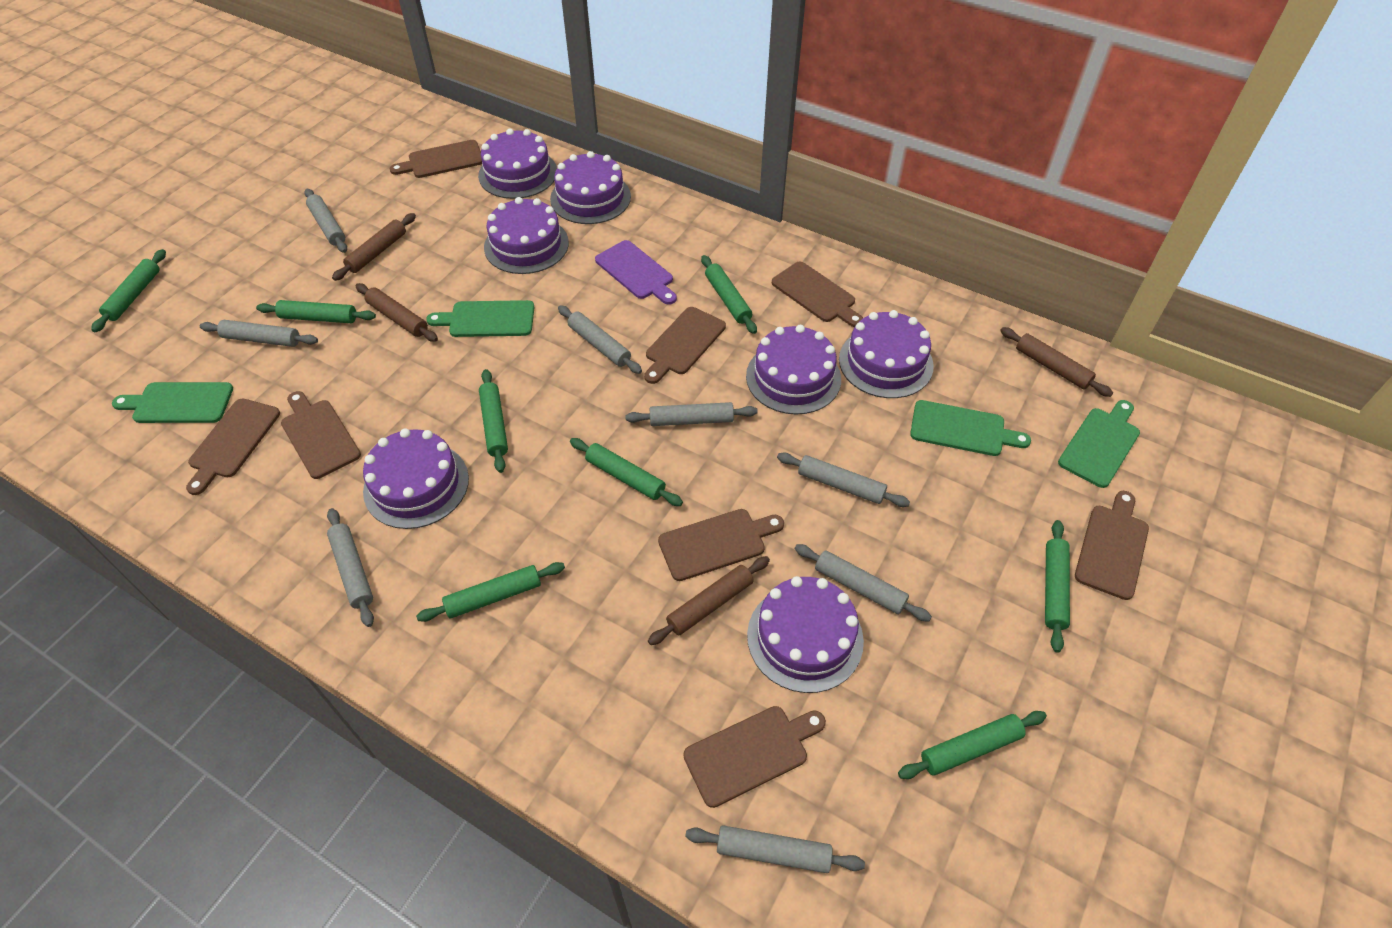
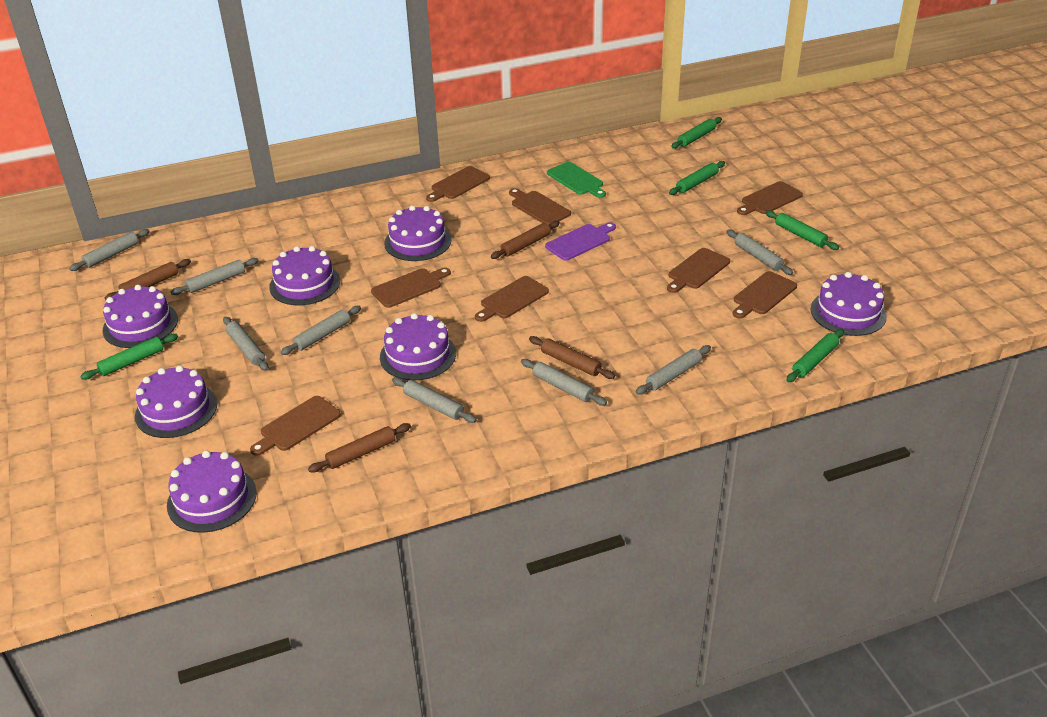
green cutting board: [112,382,233,423] [426,300,535,337] [910,400,1031,456] [1058,400,1140,488] = 4 -> [547,162,606,198] = 1
green rolling pin: [91,249,166,332] [256,300,376,323] [416,562,565,622] [479,369,508,473] [570,438,683,506] [701,255,757,334] [898,711,1047,779] [1045,520,1070,653] = 8 -> [80,334,178,380] [669,161,725,195] [671,117,722,149] [765,210,839,250] [786,329,844,382] = 5

